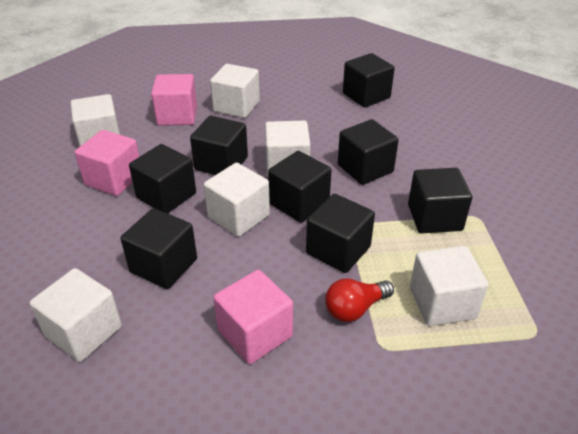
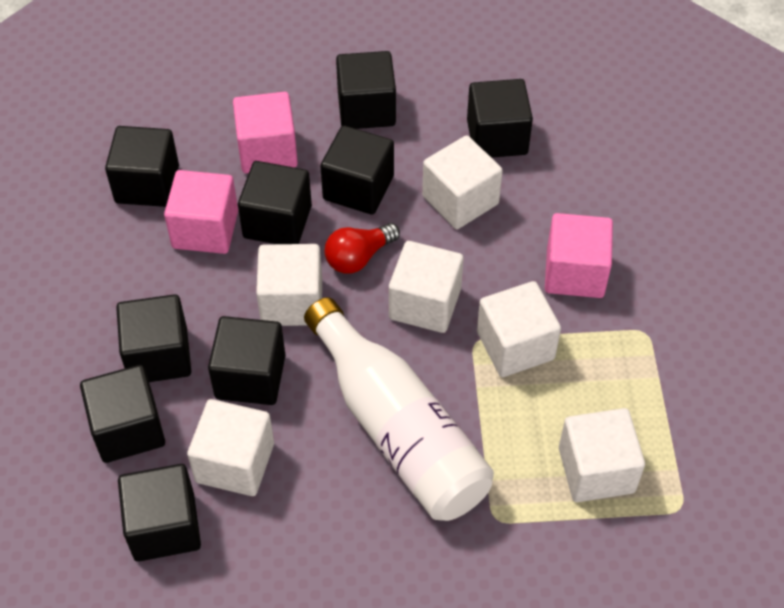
black cube: [121,208,197,289] [129,144,196,214] [190,116,248,175] [268,151,332,223] [306,194,375,273] [338,119,399,185] [343,53,395,108] [408,168,472,233] = 8 -> [80,365,165,463] [105,126,179,207] [116,294,191,382] [118,464,201,562] [208,316,285,405] [238,161,312,244] [321,125,394,215] [336,51,396,129] [467,79,533,158] = 9
white bottle: none = 0 -> [304,297,494,521] = 1

